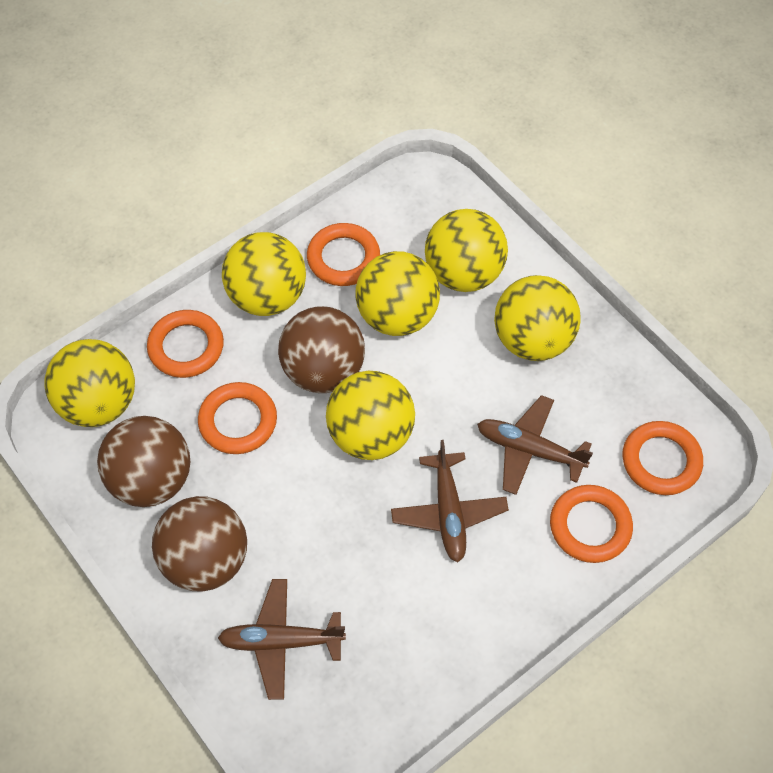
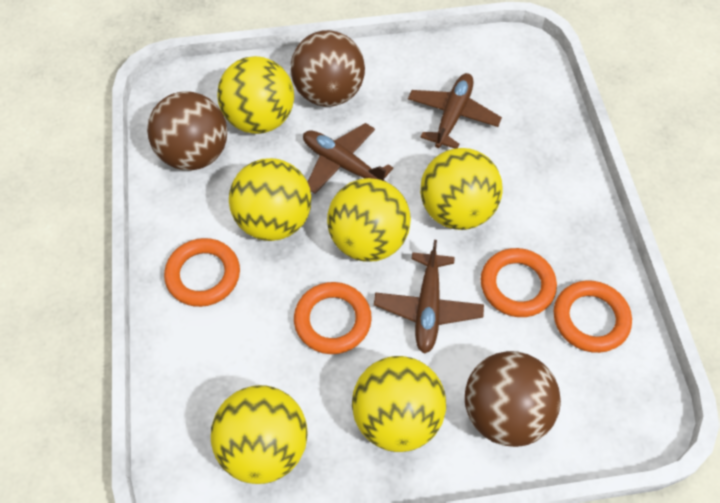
orange ring: [147,310,224,378] [198,382,277,454] [307,223,380,286] [550,485,633,563] [622,421,703,495] = 5 -> [164,238,240,307] [294,282,372,354] [481,248,557,317] [554,280,632,353] = 4

